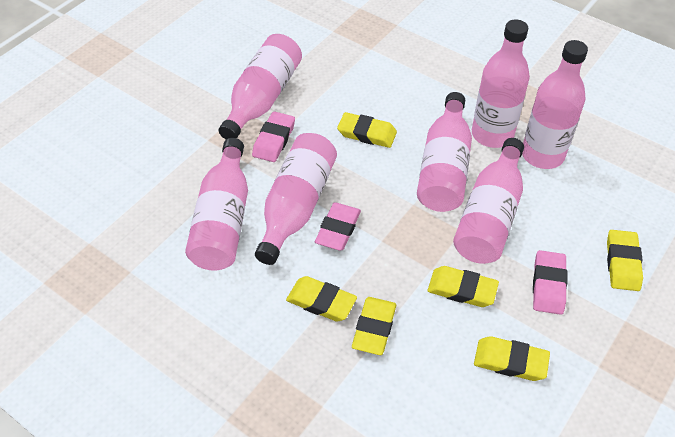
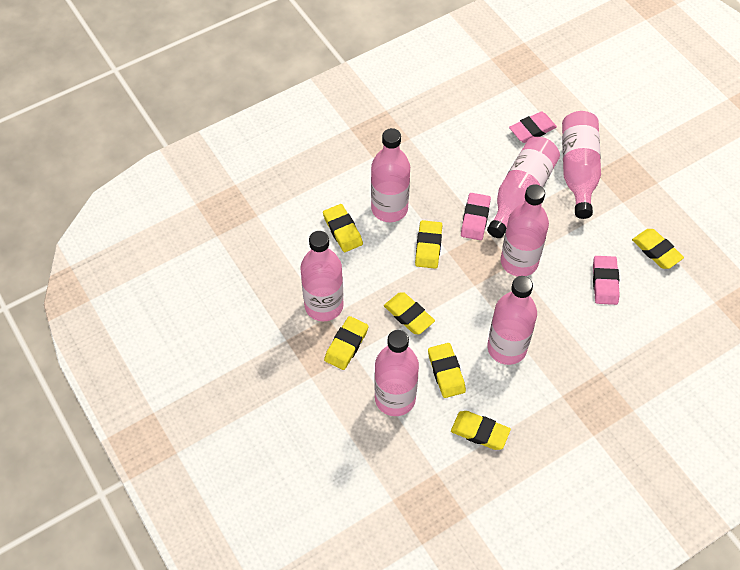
yellow eraser: [286,276,357,322] [337,112,397,148] [352,297,396,355] [427,266,499,307] [474,336,550,381] [607,230,643,291] = 6 -> [323,204,363,252] [324,316,369,370] [384,292,435,334] [415,220,442,269] [428,343,466,398] [451,411,511,450] [632,229,684,269] = 7

